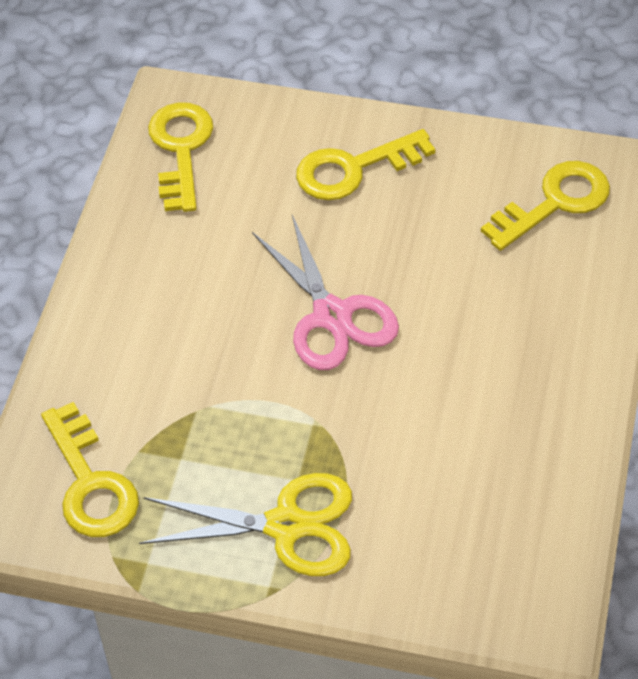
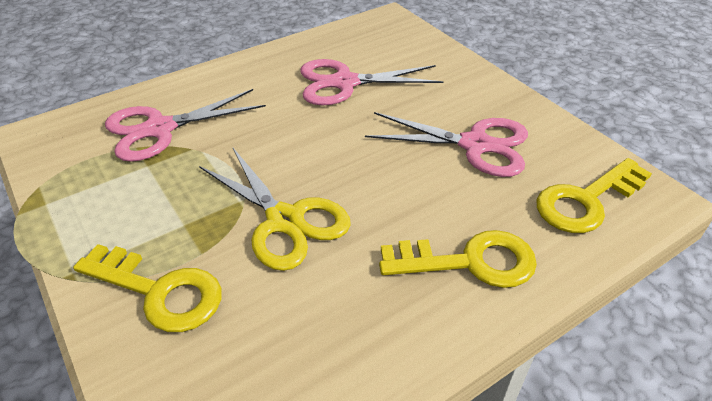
pink scissors: [252,215,399,370] = 1 -> [105,89,266,162] [300,59,443,106] [365,112,528,177] = 3
yellow key: [41,402,139,537] [148,102,213,212] [296,129,435,200] [481,161,610,251] = 4 -> [73,244,222,332] [379,230,537,288] [536,158,652,233] = 3

